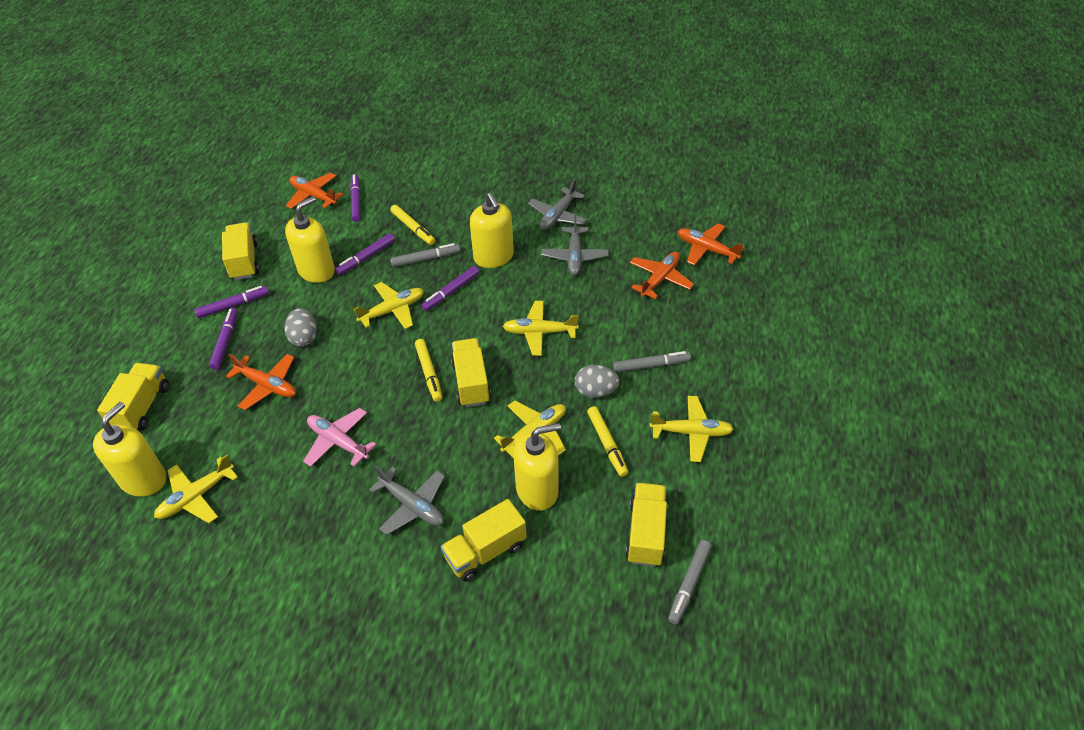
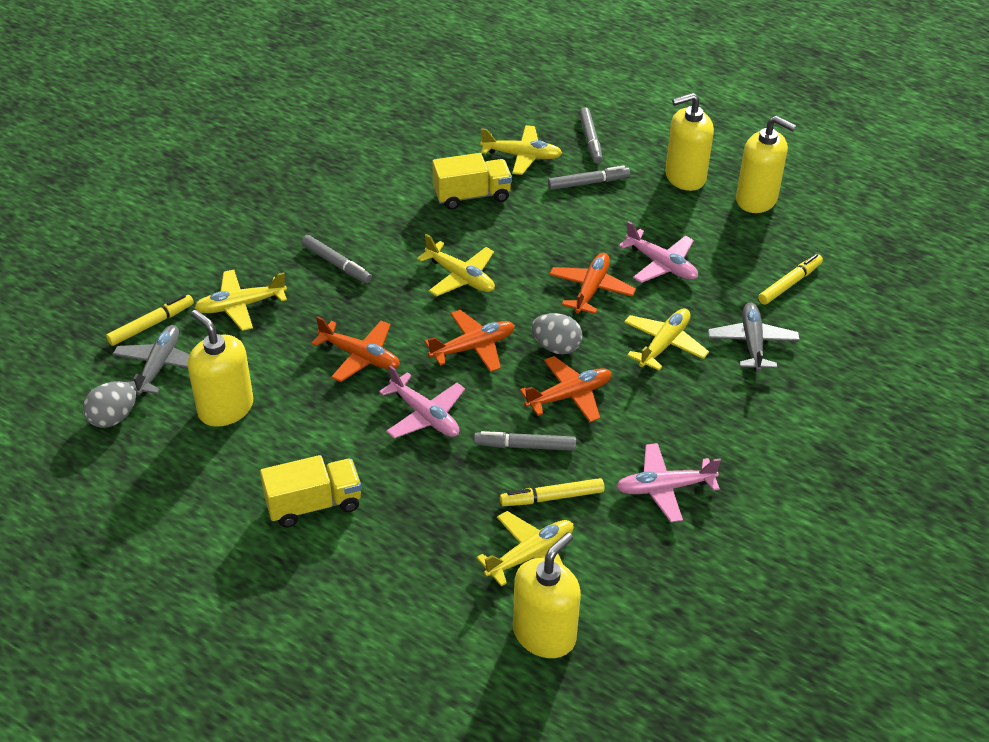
grey marker: [390,243,460,267] [613,351,691,373] [668,540,712,625] = 3 -> [301,235,372,283] [474,431,576,451] [548,165,630,190] [579,107,603,164] = 4
grey plane: [369,466,445,535] [528,179,588,230] [541,215,609,276] = 3 -> [113,325,190,395] [708,303,800,372] = 2
pink plane: [303,408,377,467] = 1 -> [379,366,465,438] [616,443,721,522] [619,221,698,283] = 3
purple marker: [194,286,269,318] [209,308,238,370] [335,233,395,275] [350,174,361,222] [421,266,479,311] = 5 -> none = 0
yellow truck: [97,363,169,431] [222,222,259,280] [441,499,527,582] [451,338,491,407] [625,483,668,567] = 5 -> [260,455,362,528] [432,153,512,210] = 2

